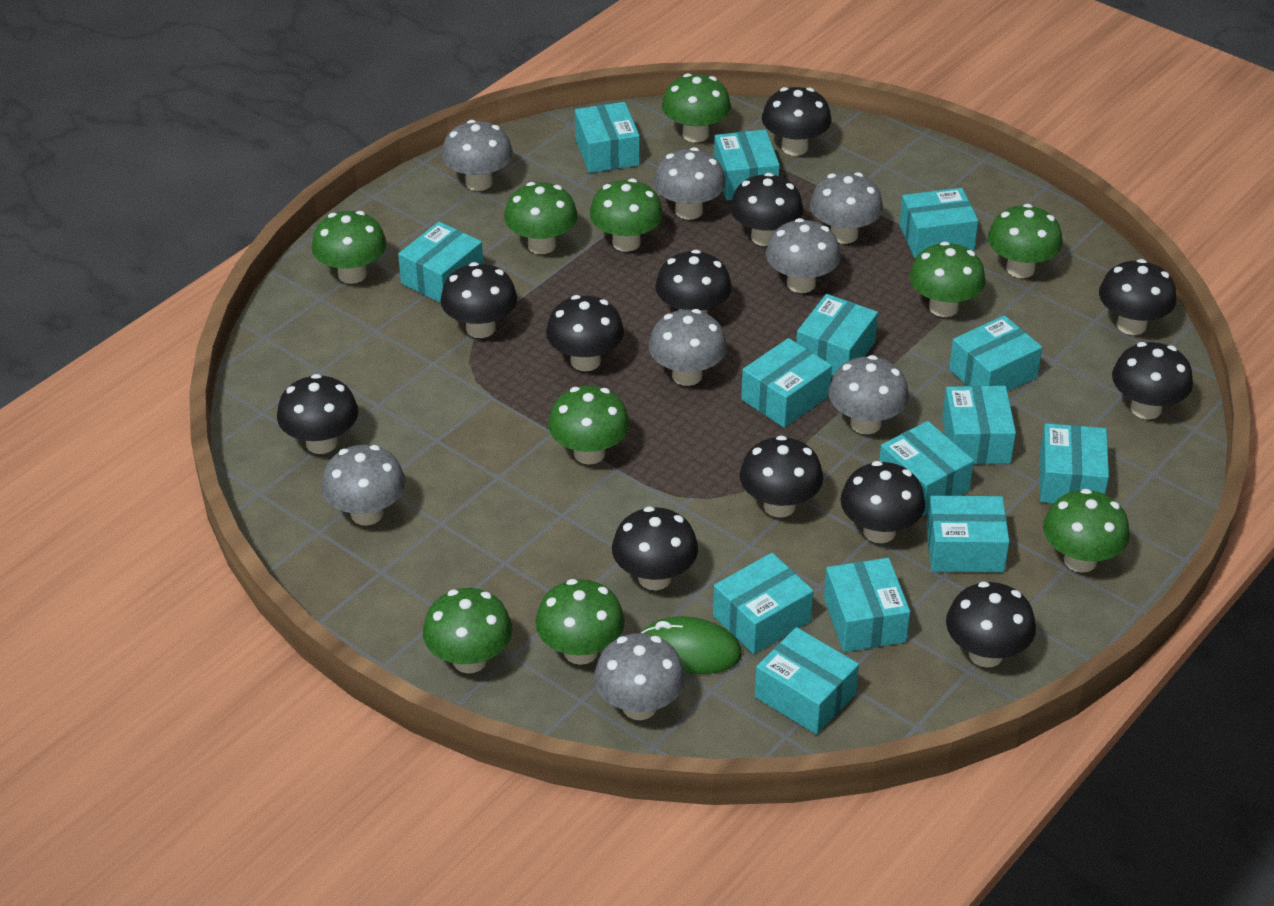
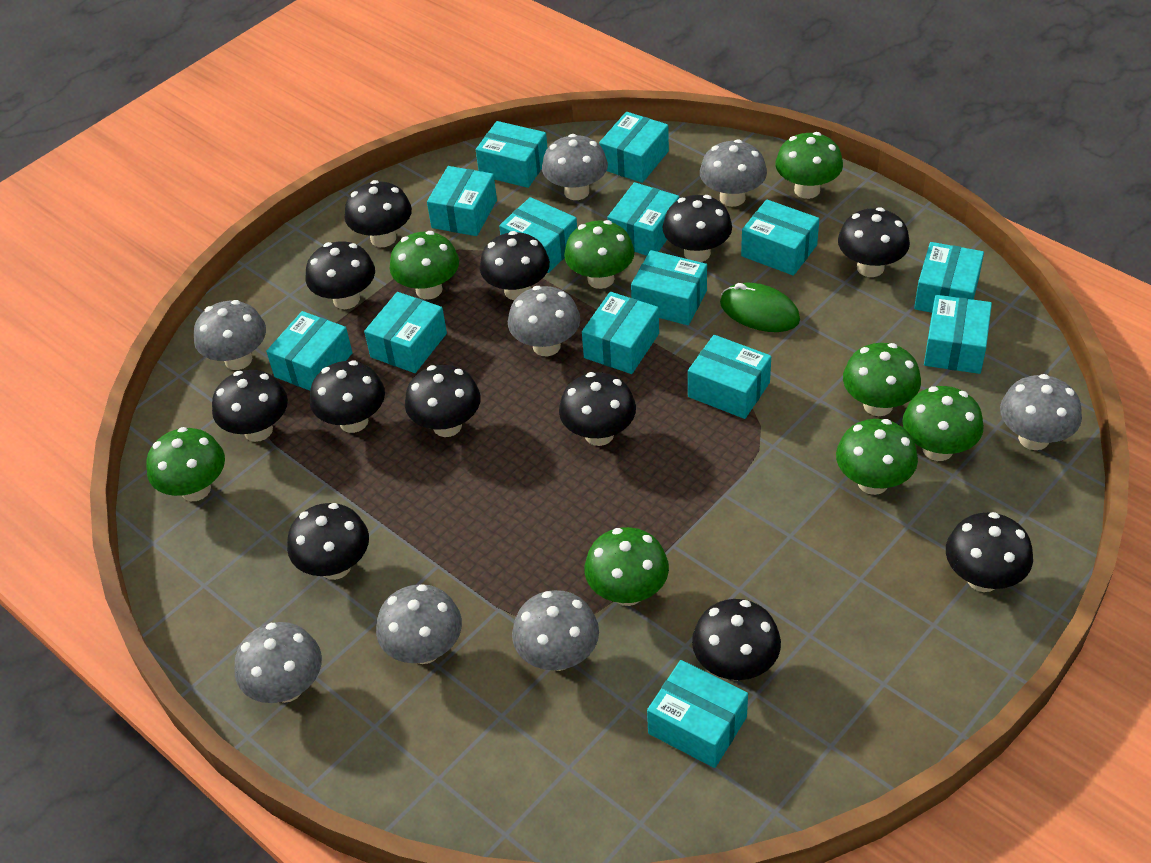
green mushroom: [312,211,387,284] [423,588,512,673] [504,182,578,254] [535,579,625,665] [548,386,630,465] [590,178,663,252] [662,73,731,142] [909,241,986,317] [988,204,1063,278] [1043,489,1130,573] = 10 -> [146,427,225,501] [389,231,459,299] [564,220,634,289] [585,527,669,606] [775,132,843,199] [836,419,918,495] [843,343,921,416] [902,386,984,461] = 8

